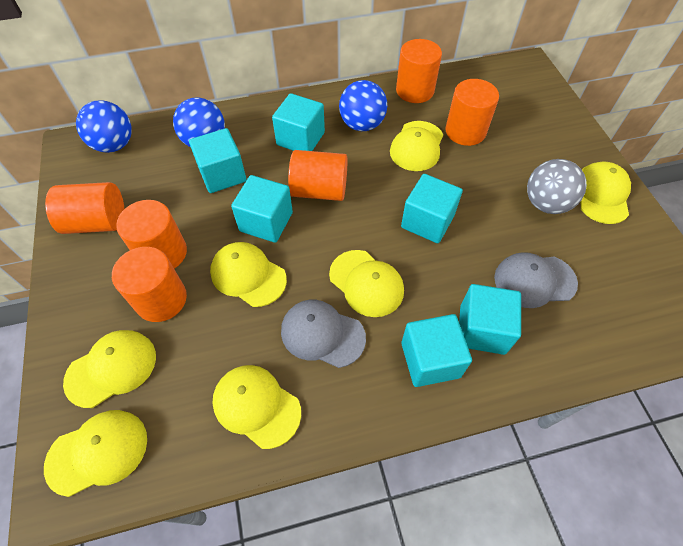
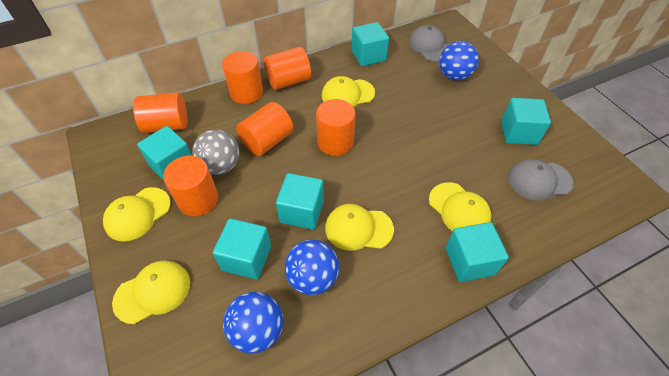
yellow cap: [44,410,147,497] [63,330,156,408] [210,242,287,307] [212,365,301,449] [329,250,404,317] [390,121,443,171] [581,162,631,224] = 7 -> [103,187,171,242] [112,261,190,324] [322,76,375,107] [325,204,394,251] [429,182,492,231] = 5

